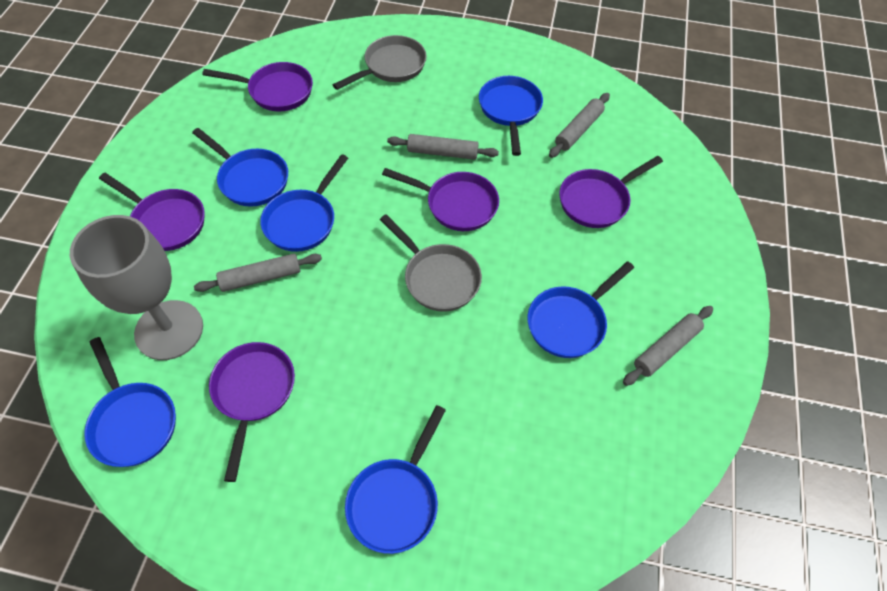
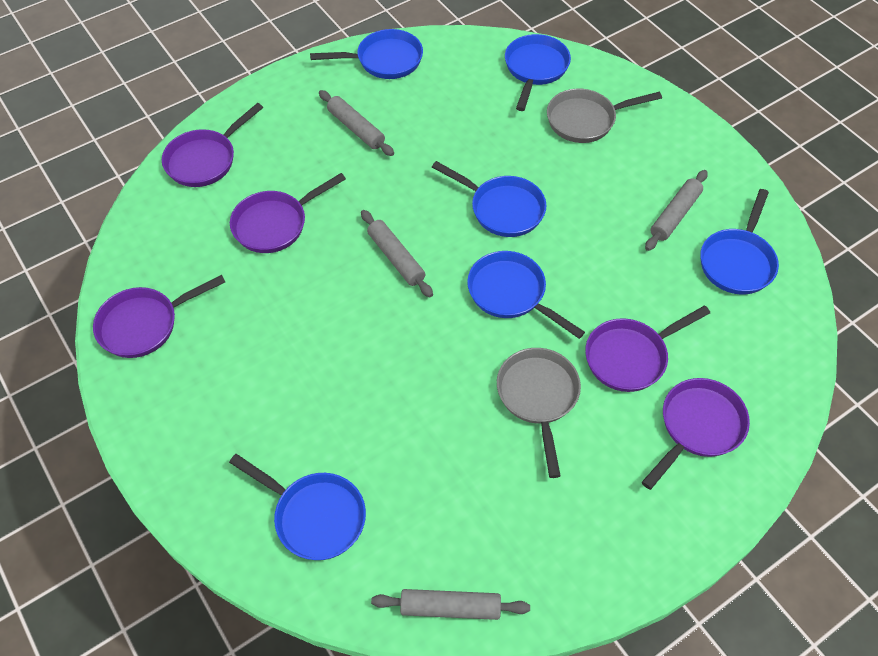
grey goblet: [70,215,203,360] = 1 -> none = 0

